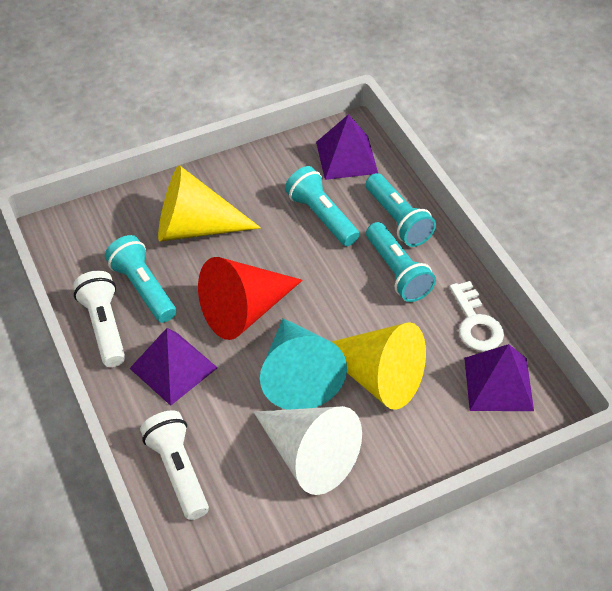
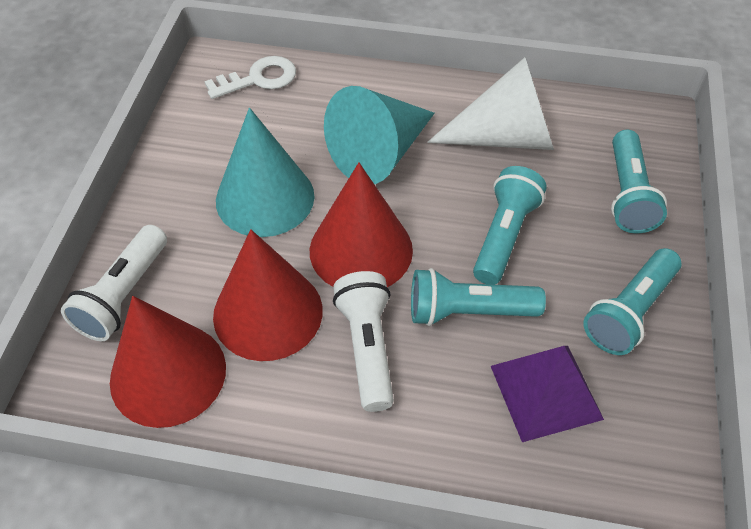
purple pyramid: [129,328,218,406] [316,114,378,180] [464,344,534,411] = 3 -> [491,346,604,442] = 1
red cone: [198,257,303,340] = 1 -> [110,296,226,428] [213,229,323,361] [310,163,413,287] = 3
turquoise cone: [260,318,347,410] = 1 -> [216,108,314,237] [324,86,435,184] = 2
yellow cone: [158,165,261,242] [332,322,426,410] = 2 -> none = 0

